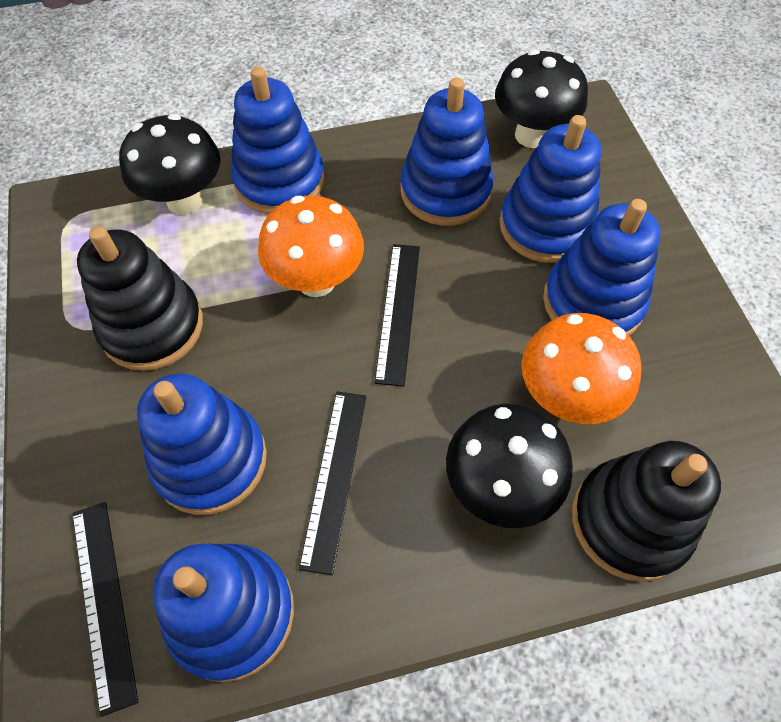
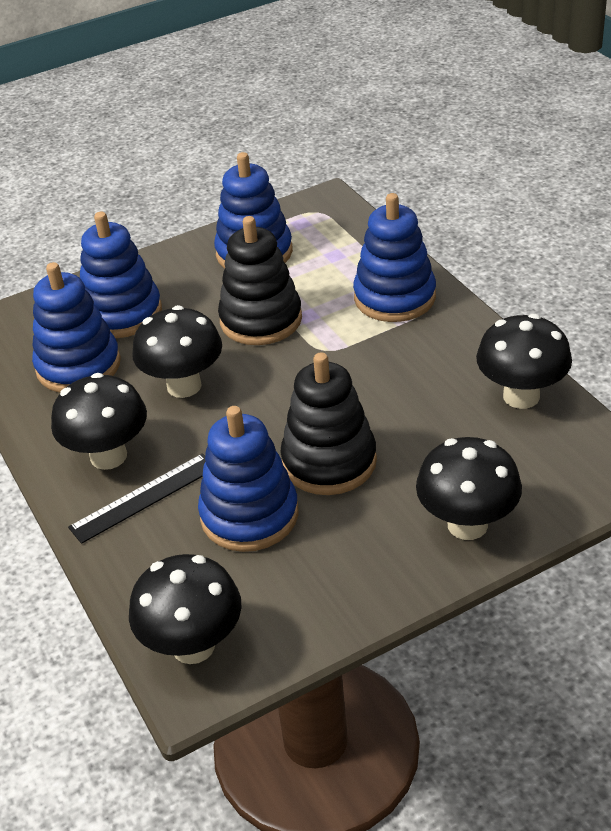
black mushroom: [119,114,220,215] [446,404,573,528] [495,49,588,148] = 3 -> [51,373,147,470] [129,554,242,664] [132,305,222,398] [416,437,522,540] [476,314,572,409] = 5
black ruler: [72,502,139,717] [299,392,366,575] [374,244,420,387] = 3 -> [68,453,205,544] = 1
blue stacking toy: [137,373,267,515] [153,544,294,682] [231,67,325,214] [401,77,494,226] [500,115,601,263] [543,199,661,335] = 6 -> [32,262,121,393] [80,212,162,338] [198,406,298,552] [214,152,293,269] [353,193,436,322] = 5
orange mushroom: [258,196,364,297] [521,313,642,424] = 2 -> none = 0

